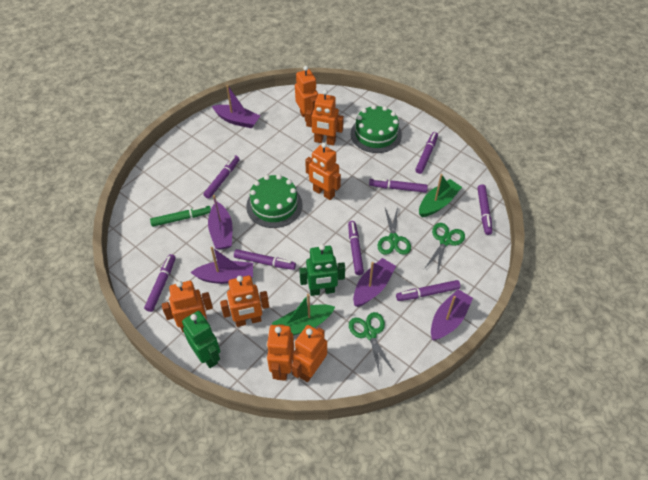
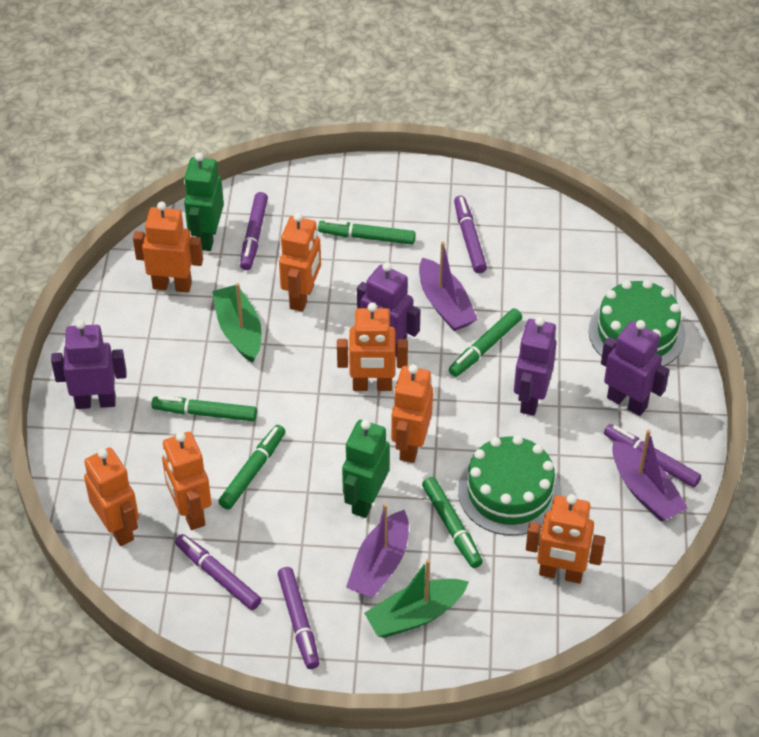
green marker: [150,206,211,227] = 1 -> [151,396,257,421] [218,425,285,510] [318,219,416,245] [422,477,483,568] [449,308,522,377] = 5
green scissors: [349,312,395,375] [378,207,411,255] [424,223,465,274] = 3 -> none = 0
purple boat: [190,247,253,284] [208,195,232,250] [212,85,260,128] [353,258,396,307] [431,289,473,340] = 5 -> [346,503,409,598] [419,242,478,331] [613,429,688,521] = 3
purple marker: [144,254,176,312] [203,155,240,199] [234,249,296,270] [348,221,364,275] [369,178,428,193] [396,280,460,301] [415,132,438,174] [477,184,492,235] = 8 -> [175,534,262,610] [240,192,268,270] [278,567,319,669] [454,196,487,273] [604,424,701,488] = 5
purple robot: none = 0 -> [51,320,127,409] [357,262,421,357] [514,317,556,416] [601,320,669,416] = 4

